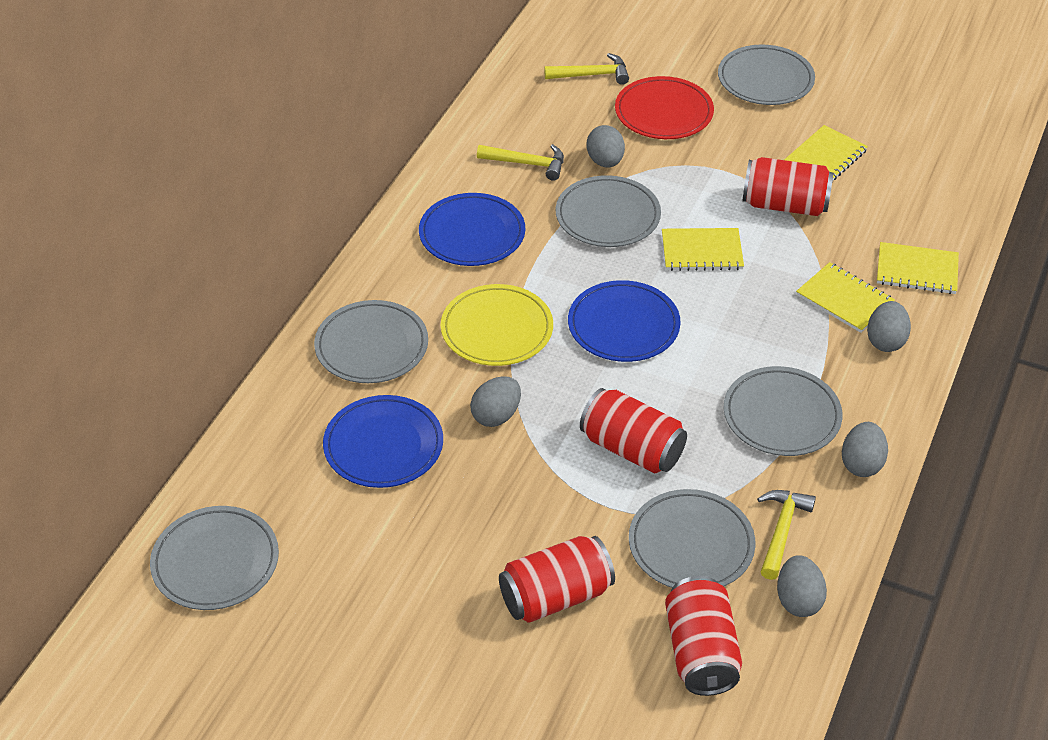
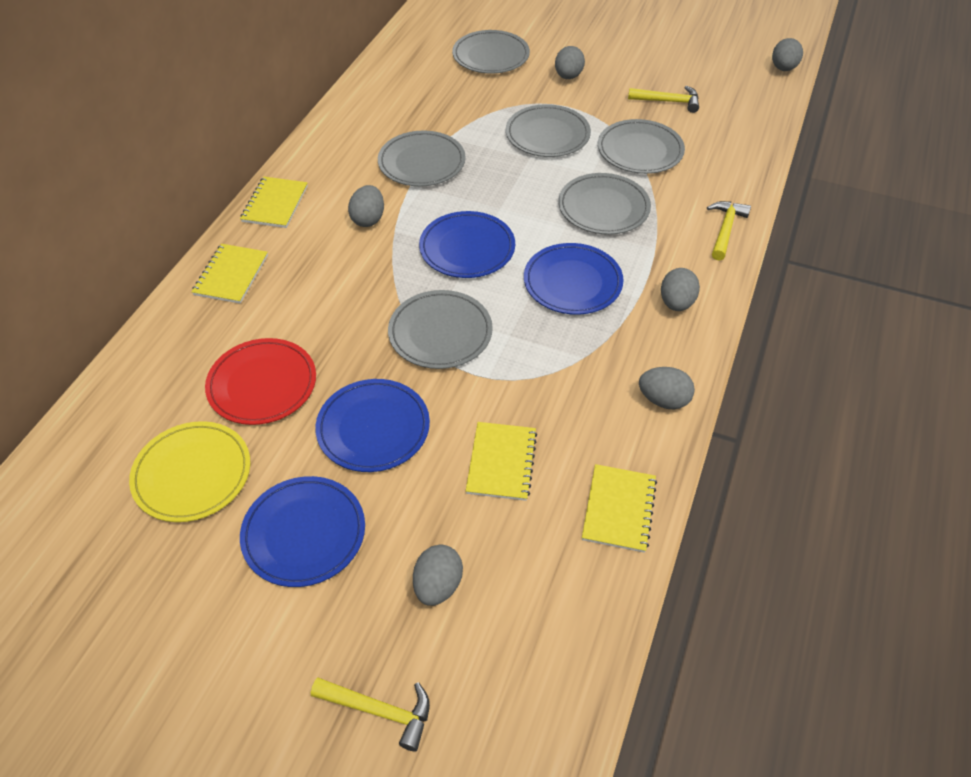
blue plate: [323,395,443,488] [419,193,525,266] [568,280,681,362] = 3 -> [240,476,365,587] [315,379,430,472] [419,211,515,278] [524,243,624,315] = 4
grey egg: [470,376,521,427] [586,125,625,168] [777,555,827,617] [842,422,888,477] [867,301,911,352] = 5 -> [348,185,384,227] [413,545,463,606] [555,46,585,79] [639,367,695,409] [661,268,700,311] [772,38,803,71] = 6
red can: [499,536,615,623] [580,388,687,473] [665,576,742,696] [743,157,834,216] = 4 -> none = 0

